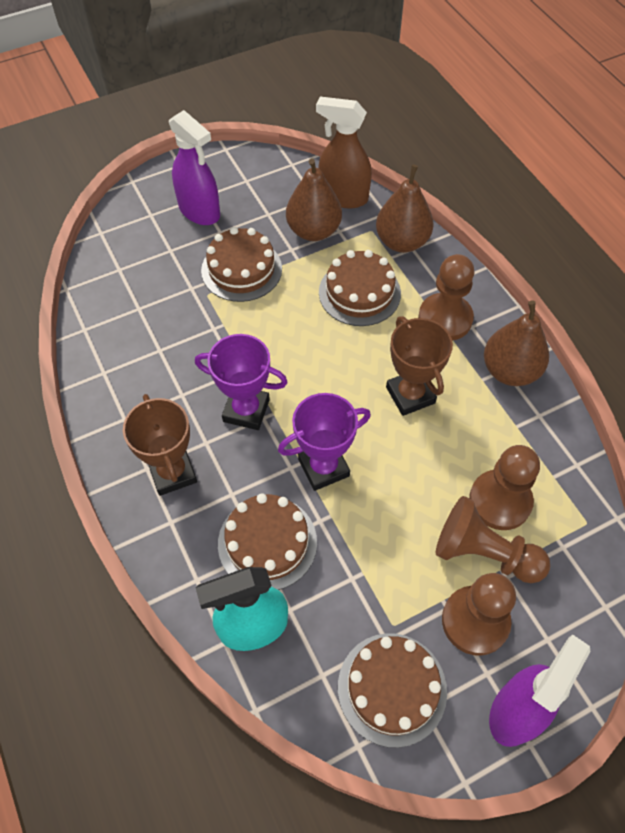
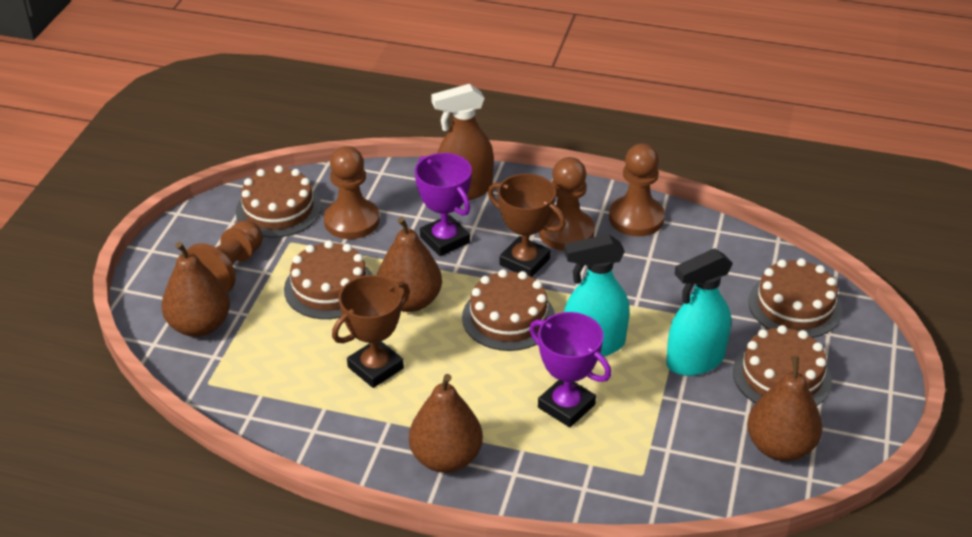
brown cake: [201,227,282,302] [218,493,317,590] [319,250,401,326] [338,633,447,748] = 4 -> [236,165,322,238] [284,240,373,319] [462,269,555,351] [733,325,832,406] [749,258,842,338] = 5
brown pear: [286,158,342,241] [376,165,433,253] [484,300,549,386] = 3 -> [162,242,230,337] [377,217,442,312] [409,374,483,473] [747,356,823,461] = 4
purple spray bottle: [169,110,220,225] [489,634,590,747] = 2 -> none = 0
turquoise spray bottle: [196,567,288,651] = 1 -> [564,234,630,357] [666,248,733,376] = 2

